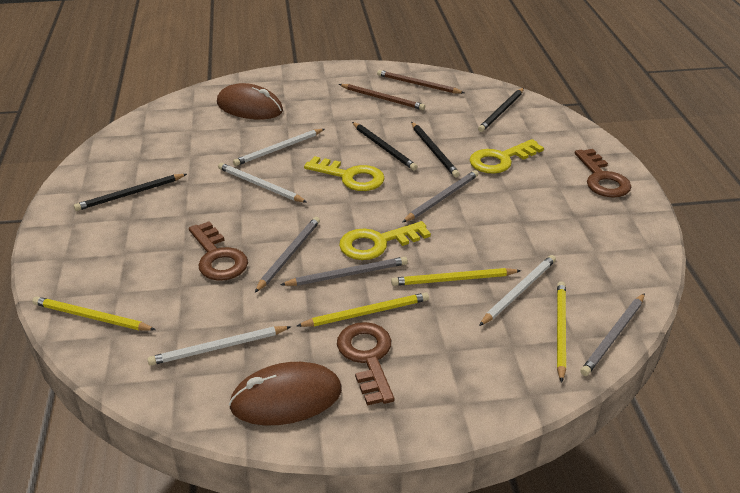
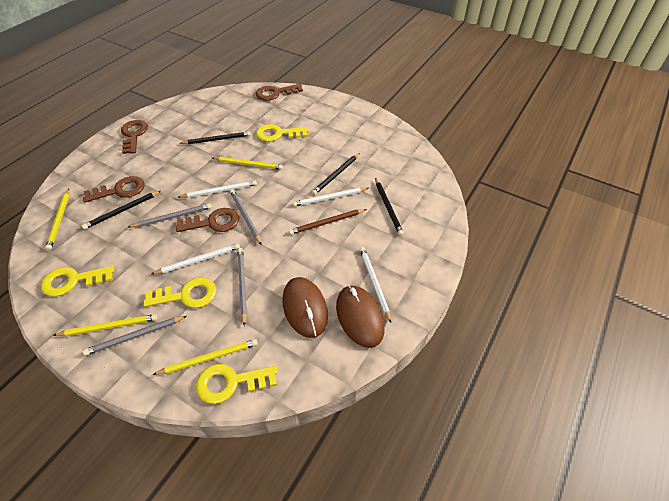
brown key: [189,221,248,281] [337,322,395,406] [575,149,631,198] = 3 -> [83,176,145,202] [121,120,148,154] [176,208,239,232] [256,84,303,101] = 4
brown pencil: [339,84,425,110] [377,70,464,93] = 2 -> [289,209,367,235] = 1
yellow key: [304,156,385,191] [339,221,431,260] [470,139,544,174] = 3 -> [41,266,114,297] [143,277,216,308] [196,364,278,404] [256,124,308,142] = 4

